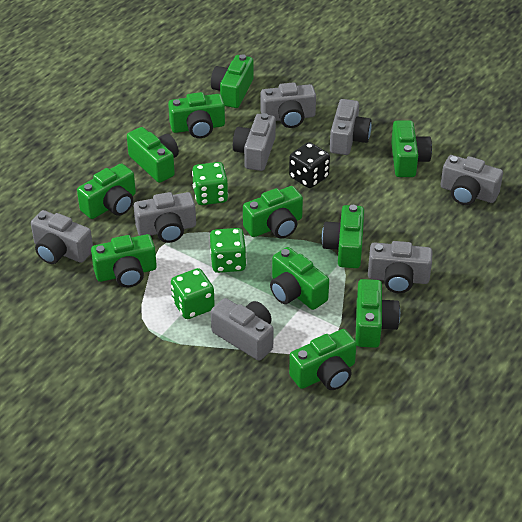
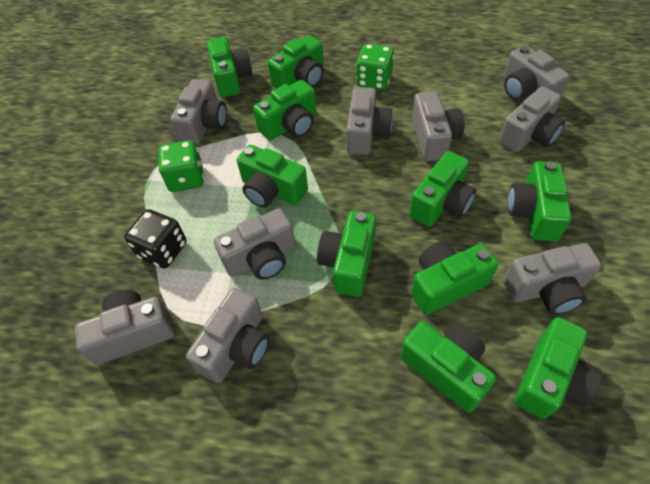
green camera: [77,163,136,219] [91,234,157,287] [127,127,179,183] [168,92,225,138] [211,54,253,108] [243,186,303,238] [270,247,329,310] [289,329,357,390] [322,205,364,268] [356,279,400,348] [391,120,432,177] = 11 -> [207,37,252,97] [237,145,308,208] [253,80,316,140] [268,35,324,88] [317,211,376,297] [400,321,496,413] [409,151,476,227] [411,241,498,315] [507,161,572,241] [515,317,603,419] = 10
green dice: [171,268,215,319] [192,162,228,205] [210,228,246,273] = 3 -> [158,140,204,192] [356,44,394,90] = 2
grey camera: [31,210,93,264] [134,192,196,243] [211,298,274,361] [233,113,276,171] [261,82,316,128] [330,99,372,155] [368,241,433,293] [441,155,503,205] = 8 -> [75,290,175,365] [170,79,227,145] [186,288,269,383] [214,208,295,280] [346,87,393,155] [412,91,464,161] [499,87,565,153] [503,45,570,101] [503,243,601,315] = 9

